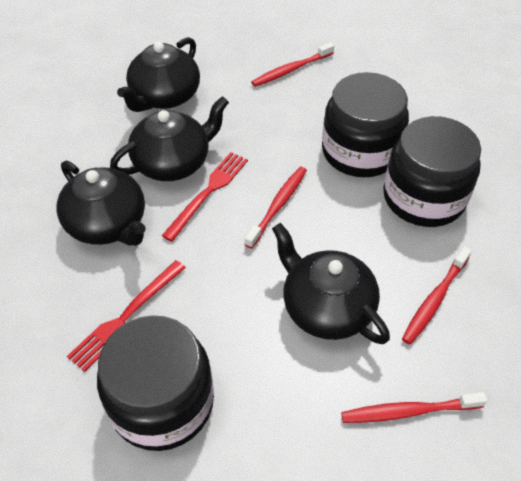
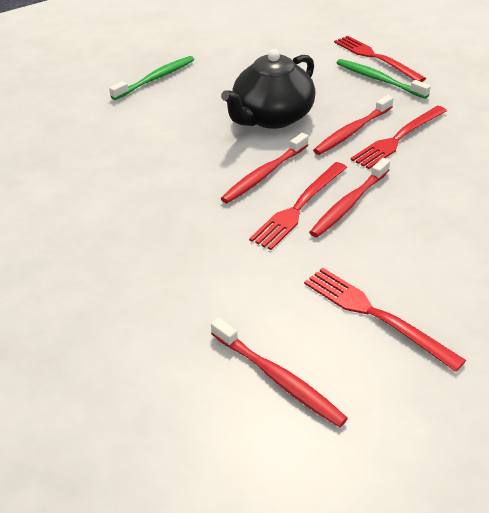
black jar: [97,315,214,451] [322,72,409,177] [383,116,481,227] = 3 -> none = 0
black teapot: [57,161,146,246] [110,96,229,181] [117,37,200,112] [272,223,390,344] = 4 -> [221,49,316,129] = 1
green toothbrush: none = 0 -> [109,56,194,100] [337,59,431,99] = 2
red fork: [67,260,186,372] [162,152,248,242] = 2 -> [249,162,347,250] [304,267,466,372] [334,36,426,82] [350,106,447,169] = 4

